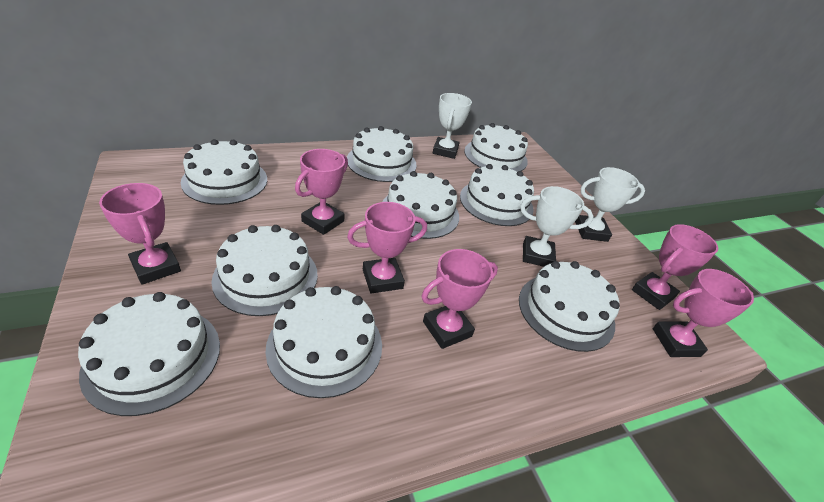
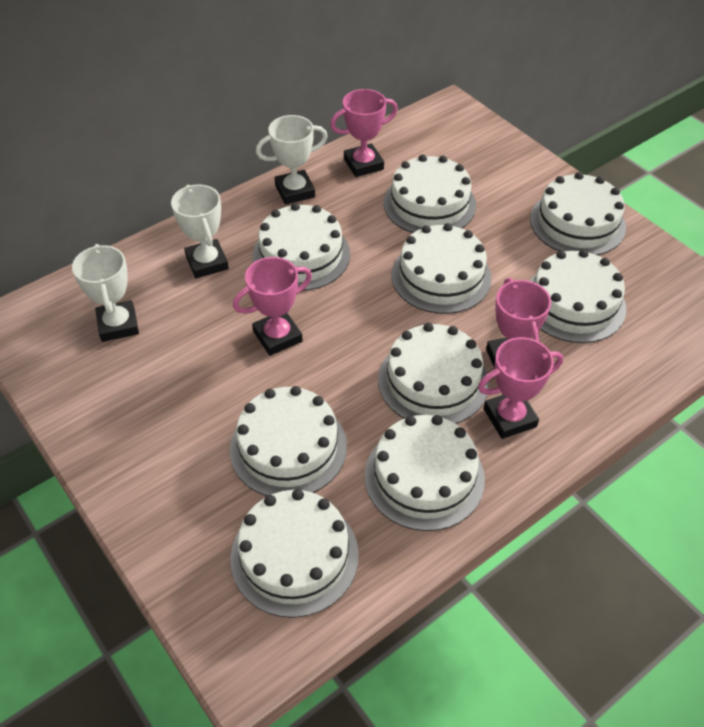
pink trophy: [99,183,181,285] [295,149,348,235] [347,202,427,293] [421,249,498,349] [632,224,718,310] [653,269,754,357] = 6 -> [233,257,312,356] [330,89,398,177] [478,337,563,439] [486,278,551,369] = 4

